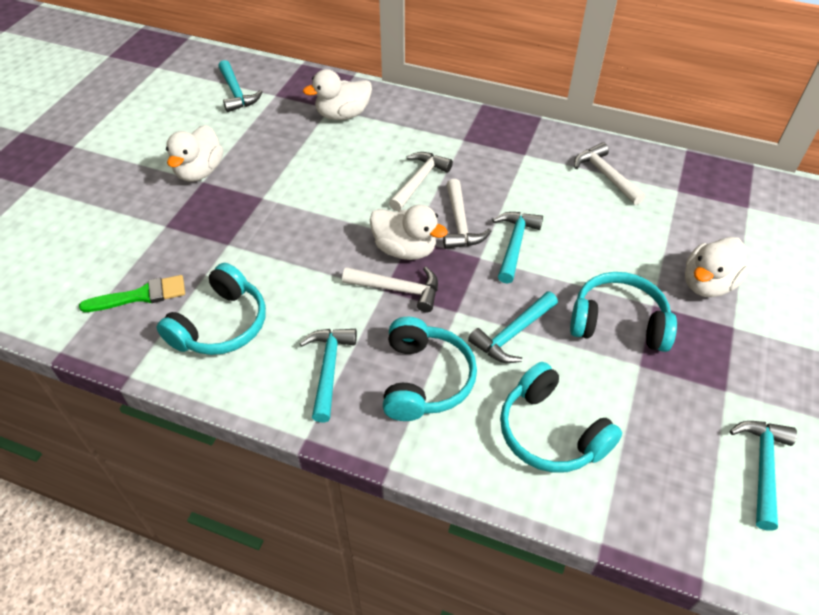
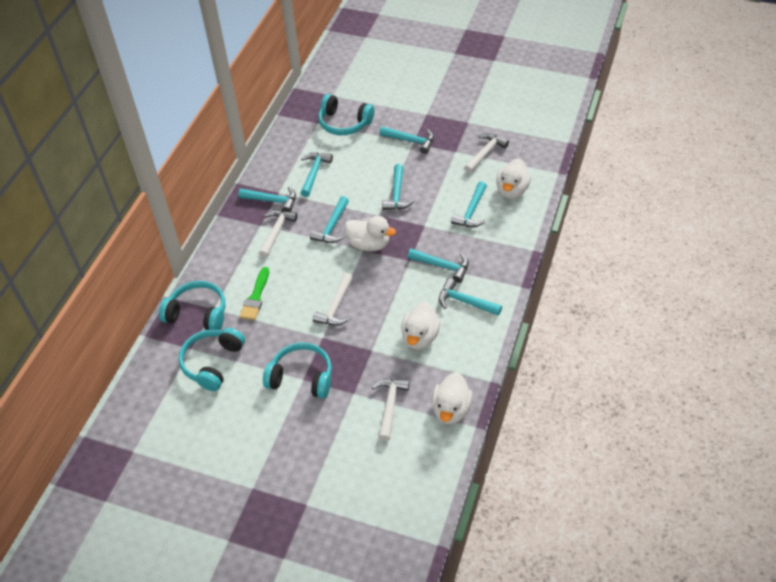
turquoise hammer: [218,60,263,112] [299,329,357,423] [468,291,558,363] [493,212,543,284] [730,421,797,531] = 5 -> [238,187,296,212] [301,153,333,197] [310,196,349,243] [379,126,434,154] [382,164,414,210] [408,249,469,283] [439,278,502,316] [451,181,487,227] = 8

